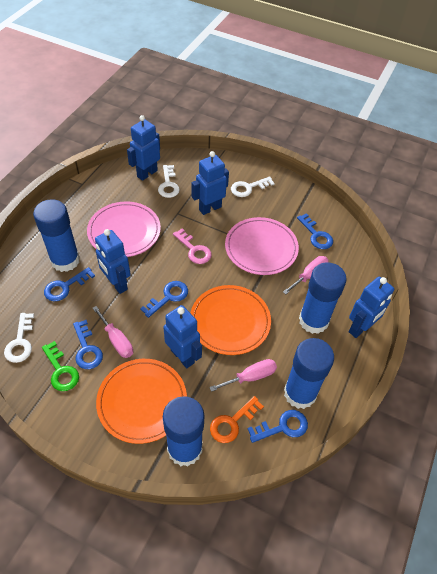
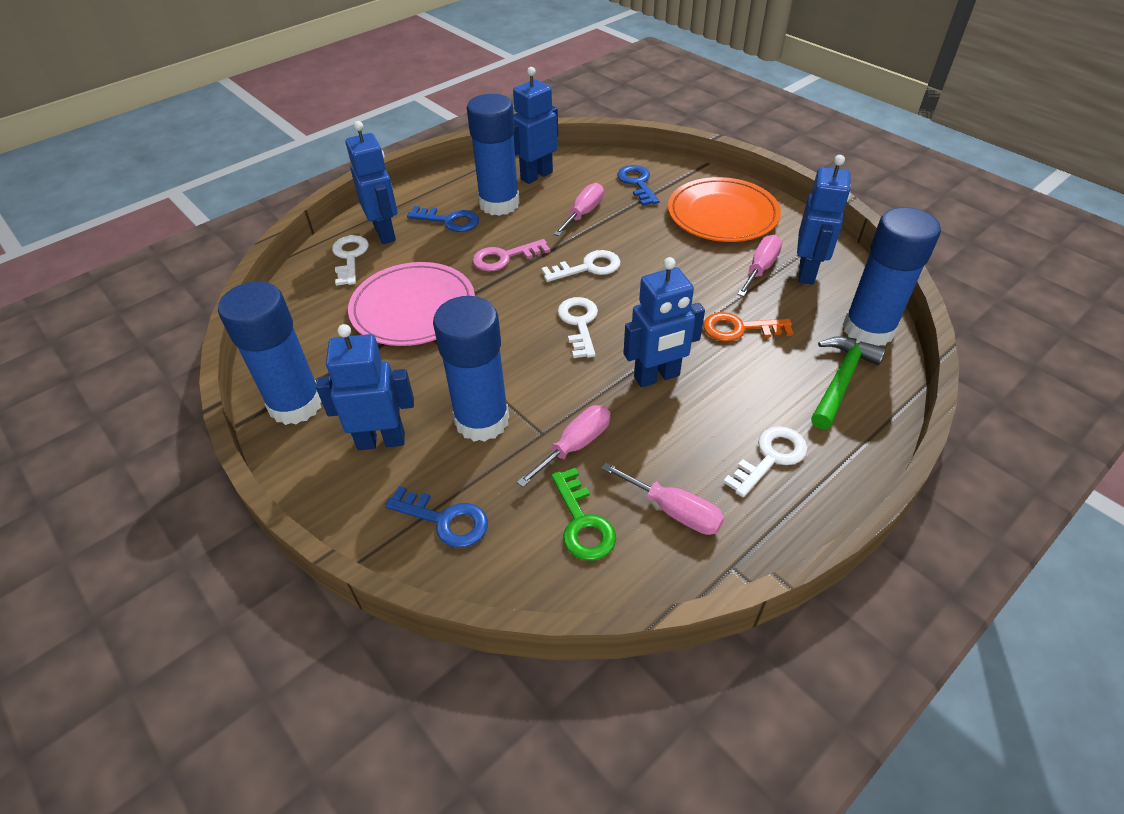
blue key: [44,267,95,301] [73,320,103,369] [140,281,188,318] [248,410,308,443] [297,213,333,249] = 5 -> [385,486,488,548] [407,206,479,232] [617,165,659,206] = 3
green hammer: none = 0 -> [811,336,886,429] = 1
orange plate: [96,359,187,444] [191,285,271,355] = 2 -> [668,177,781,242] = 1
pink plate: [87,202,161,257] [225,217,299,275] = 2 -> [348,262,475,346] = 1
pink screwdriver: [93,306,133,358] [209,359,277,392] [283,256,329,294] = 3 -> [517,405,610,487] [554,183,604,236] [601,462,724,535] [737,235,782,297] = 4
white key: [4,313,34,363] [158,165,180,198] [231,176,275,197] = 3 -> [332,235,369,286] [541,250,620,282] [558,297,598,358] [723,426,807,497] = 4

